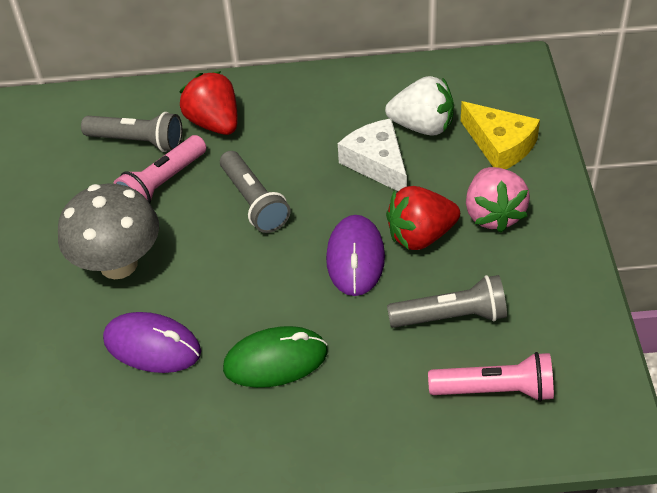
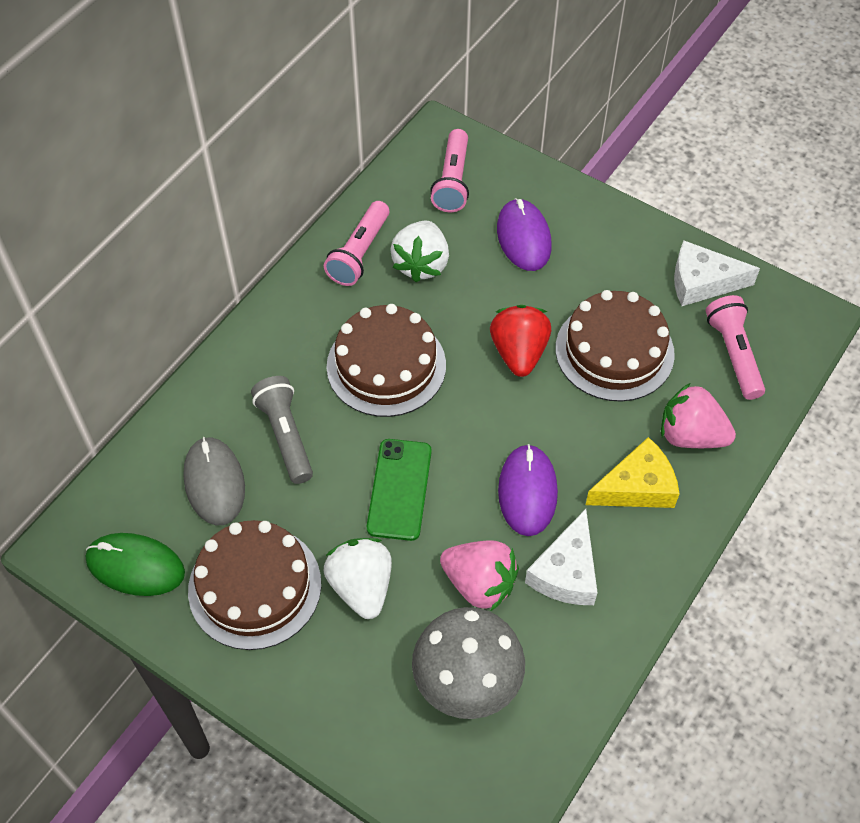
brown cake: none = 0 -> [188,520,321,650] [327,304,446,417] [555,290,675,402] = 3
green phone: none = 0 -> [367,439,432,541] = 1
grey flashlight: [81,112,182,152] [220,151,291,233] [387,275,507,328] = 3 -> [251,376,313,484] = 1
grey mouse: none = 0 -> [183,437,245,526] = 1
pink flashlight: [113,135,206,203] [428,352,554,402] = 2 -> [324,201,389,286] [430,129,469,212] [706,295,765,400] = 3
pink strawberry: [466,167,530,233] = 1 -> [440,540,519,612] [661,383,736,448] = 2
red strawberry: [179,71,238,135] [386,186,460,250] = 2 -> [490,305,551,377] = 1
white cheese: [338,119,407,191] = 1 -> [525,509,598,605] [674,241,760,306] = 2
white strawberry: [385,76,454,135] = 1 -> [324,538,392,619] [390,221,449,282] = 2

